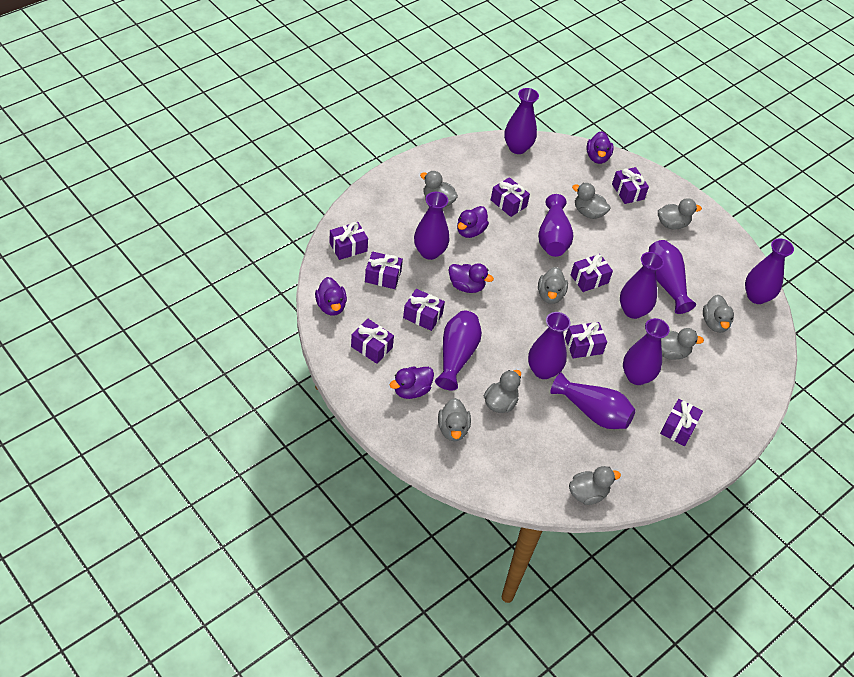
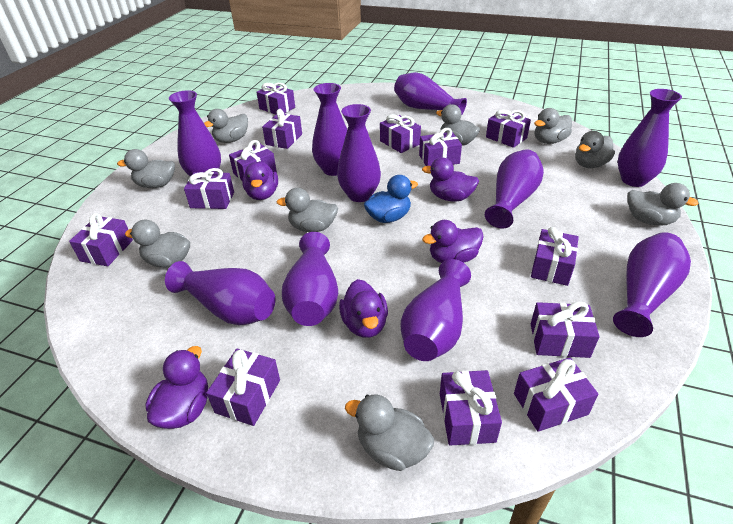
blue duck: none = 0 -> [364,175,418,223] = 1
purple gift: [329,222,368,260] [351,319,394,364] [365,251,403,289] [403,289,445,331] [491,177,530,217] [565,322,607,358] [571,254,613,292] [612,167,649,204] [660,399,703,446] = 9 -> [69,213,133,266] [184,168,234,209] [206,348,280,426] [229,140,277,181] [256,83,295,115] [262,109,302,149] [380,114,421,153] [419,128,462,166] [440,370,502,446] [486,110,531,148] [514,357,598,432] [531,227,579,286] [531,302,600,358] = 13

